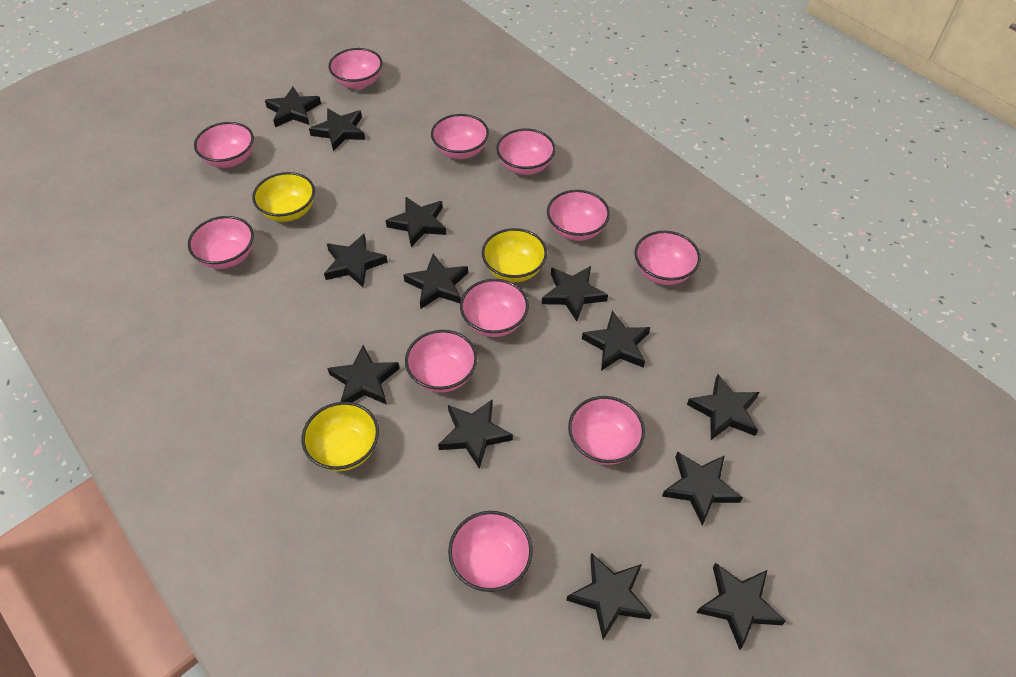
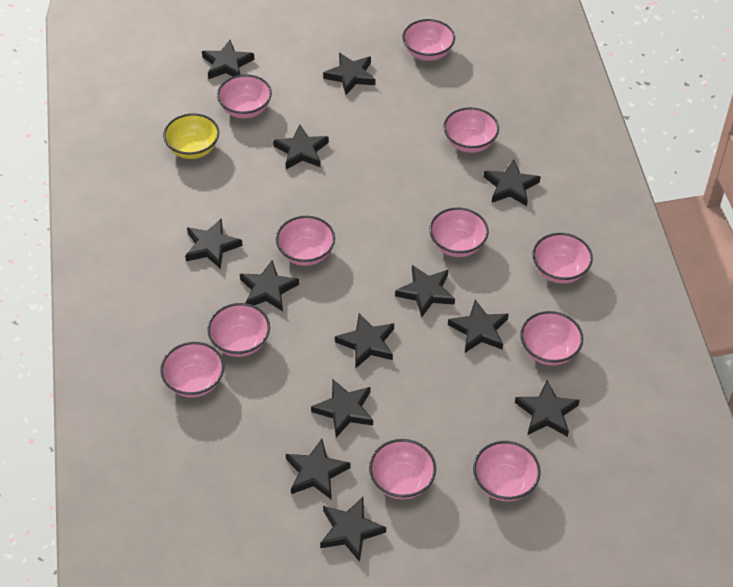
yellow bowl: [252,172,315,222] [301,402,379,471] [482,228,547,282] = 3 -> [163,113,219,159] = 1

